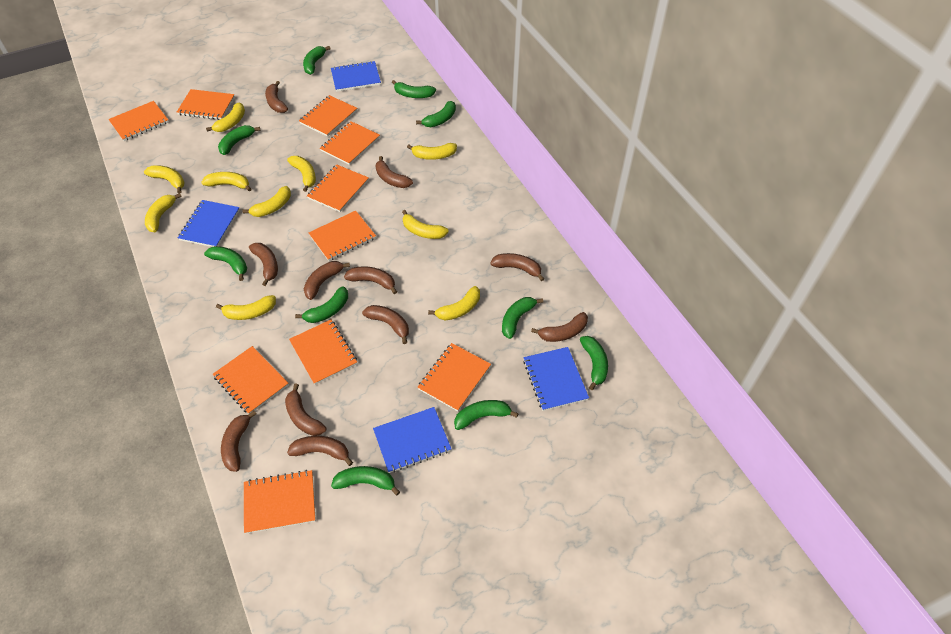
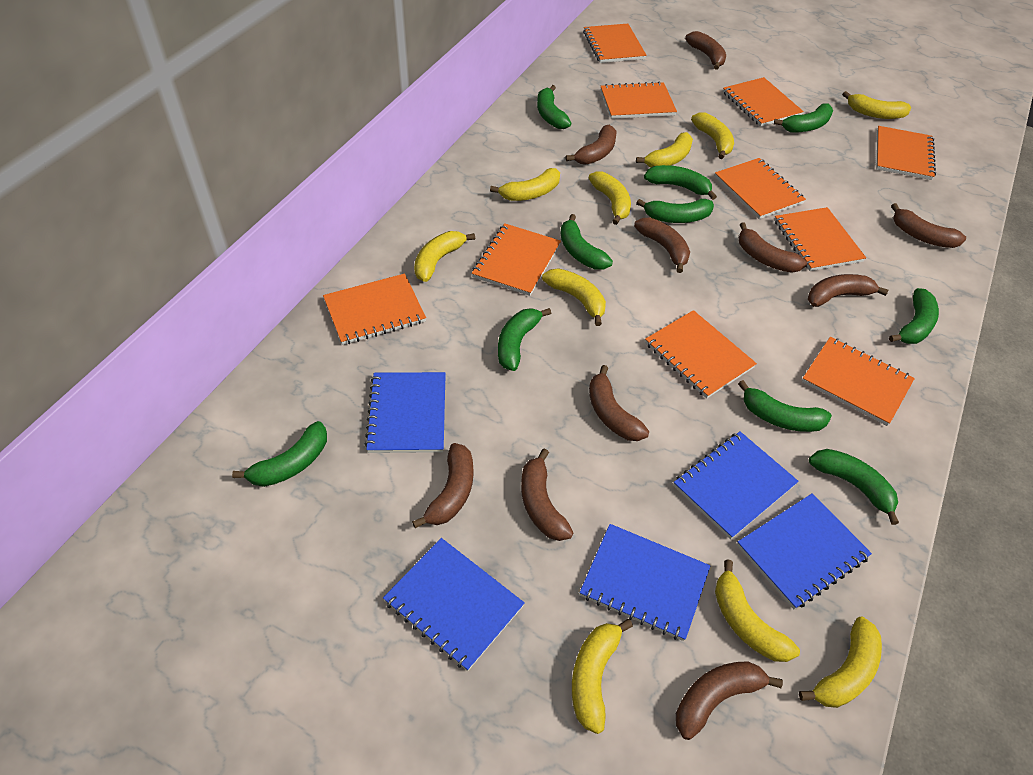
blue notebook: [178,200,240,247] [331,61,381,92] [373,407,451,473] [523,347,589,411] = 4 -> [364,372,446,453] [383,538,525,671] [580,524,711,641] [673,431,799,539] [737,493,872,609] = 5
brown banana: [221,411,256,472] [249,243,278,286] [265,81,288,113] [285,384,326,436] [287,436,353,466] [304,261,350,300] [344,266,397,294] [362,305,409,344] [375,156,413,188] [490,253,544,281] [531,312,588,342] = 11 -> [412,443,473,528] [521,449,574,541] [566,125,616,165] [589,365,649,441] [634,218,690,273] [676,661,783,740] [685,31,726,70] [739,222,807,273] [808,274,888,307] [891,203,966,248] = 10

